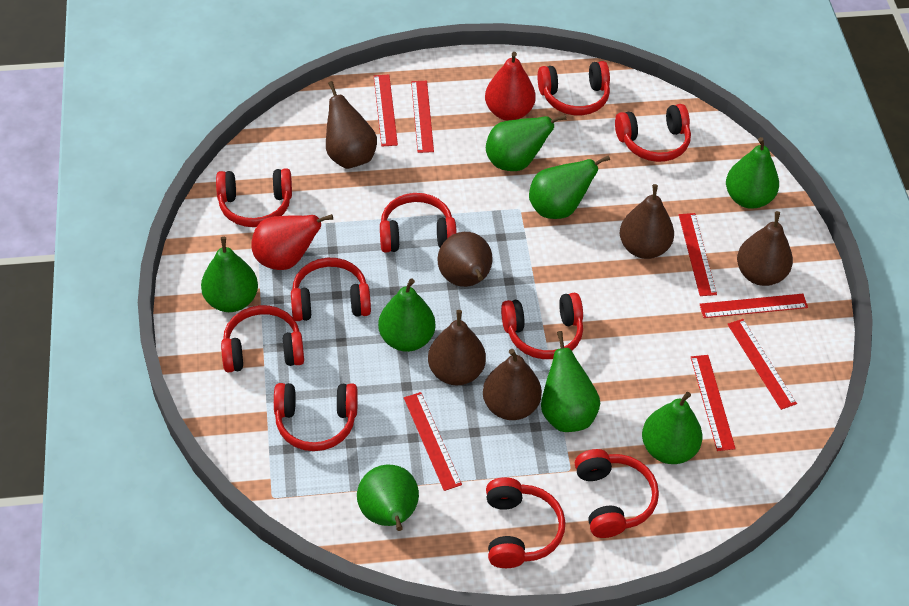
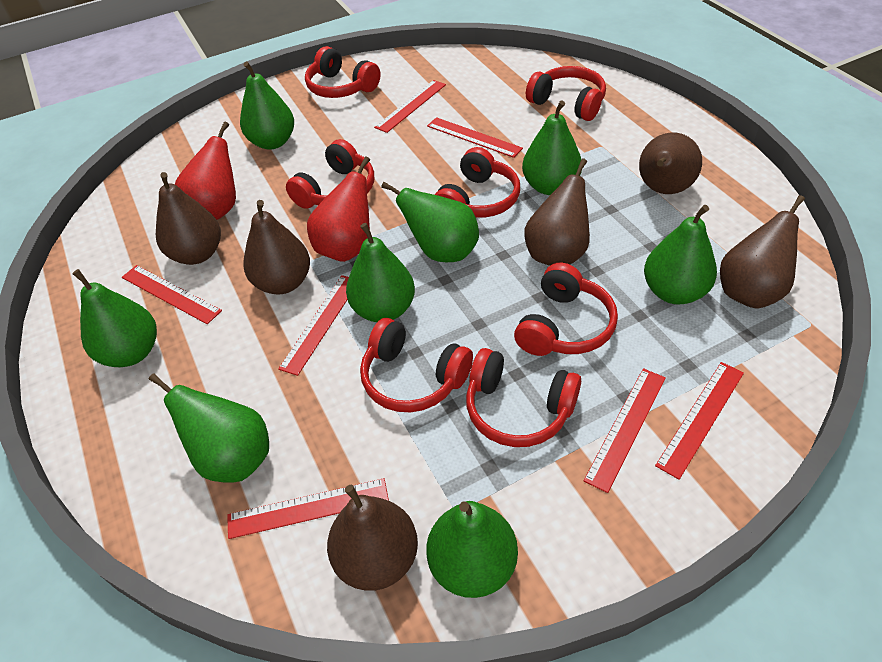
red headphones: [216,168,292,227] [221,305,304,372] [274,383,358,451] [291,258,371,321] [380,193,457,252] [486,477,565,568] [501,293,583,359] [538,61,610,115] [575,449,659,538] [615,104,691,162] = 10 -> [286,139,374,209] [305,46,381,98] [360,318,473,412] [435,147,520,218] [466,348,581,447] [514,263,618,356] [526,66,606,121] = 7

